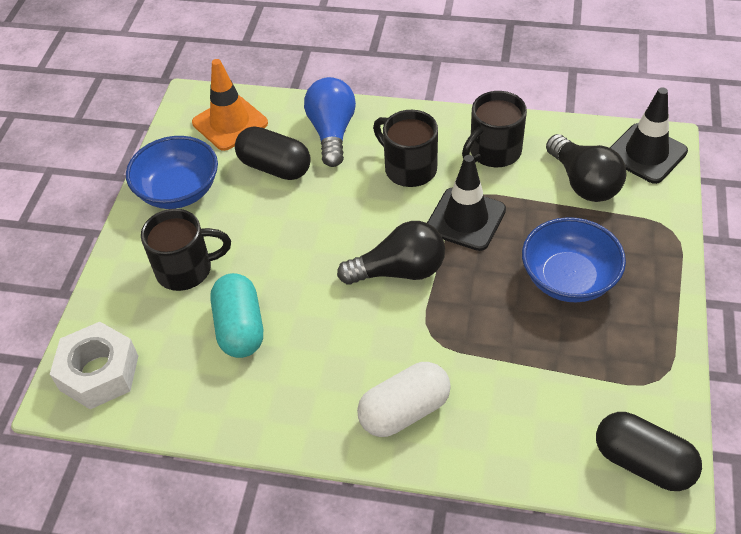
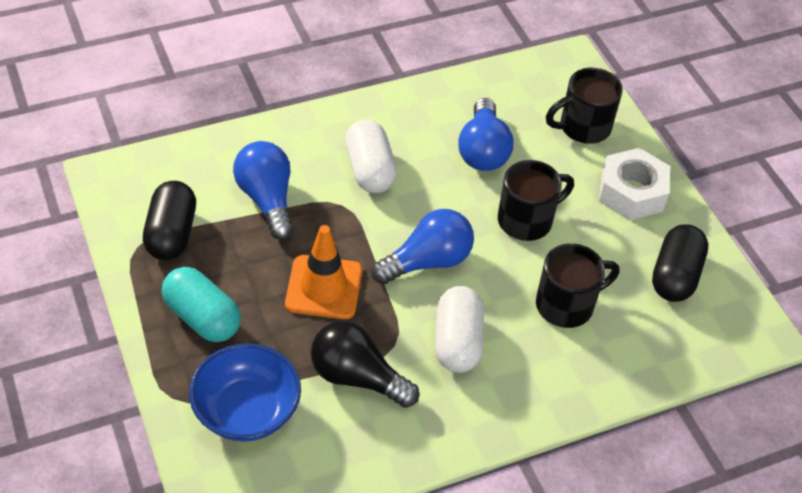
black light bulb: [337,221,445,285] [546,134,626,202] = 2 -> [311,321,419,408] = 1
black traffic cone: [427,155,506,251] [610,87,688,184] = 2 -> none = 0
blue bowl: [126,136,218,209] [522,217,626,302] = 2 -> [189,343,301,442] = 1
blue light bulb: [304,77,356,167] = 1 -> [233,141,294,240] [371,209,474,284] [458,98,513,171] = 3
white capsule: [357,362,451,437] = 1 -> [345,120,397,193] [435,286,484,373] = 2

